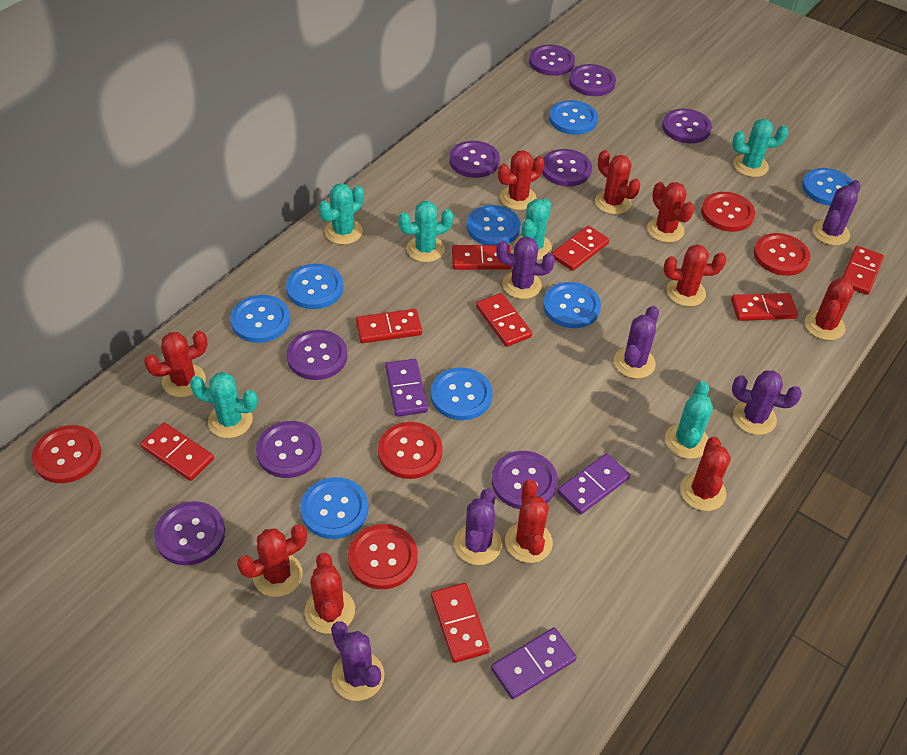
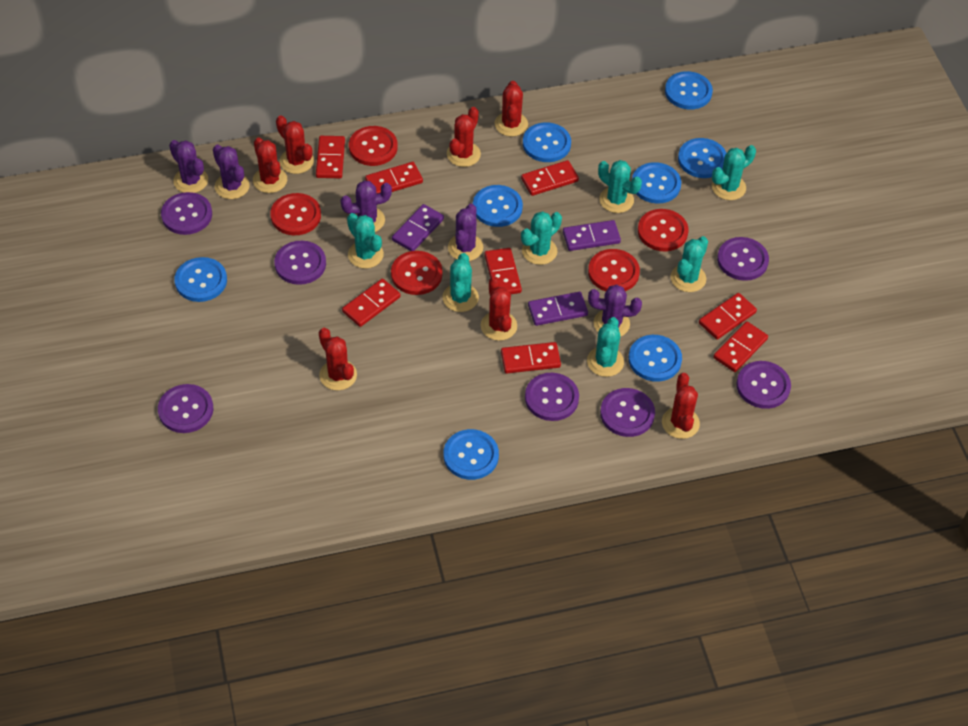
purple button: [154,501,225,565] [256,421,322,478] [287,330,348,380] [449,141,500,178] [492,451,558,509] [529,45,575,76] [542,149,592,186] [569,64,616,96] [662,109,712,143] = 9 -> [158,384,213,433] [161,192,212,235] [274,241,326,285] [525,373,579,421] [600,388,655,437] [717,237,769,281] [736,361,791,409] = 7
purple cactus: [331,621,384,701] [454,488,502,565] [496,237,555,299] [614,306,659,379] [732,370,802,435] [813,180,860,245] = 6 -> [169,140,208,193] [213,145,250,199] [340,180,392,232] [448,204,483,261] [588,285,642,337] = 5
red cactus: [144,331,208,397] [237,524,307,597] [305,553,355,634] [498,150,544,210] [505,479,553,563] [595,150,640,214] [647,182,694,243] [664,244,726,307] [680,437,731,511] [805,276,854,340] = 10 -> [253,137,287,193] [276,115,314,174] [319,328,357,391] [447,107,481,167] [481,276,517,341] [495,81,528,137] [662,373,700,439] = 7
turquoise cactus: [190,372,258,438] [319,183,364,245] [398,201,453,262] [514,198,552,260] [665,381,713,459] [732,119,789,177] = 6 -> [347,213,384,269] [442,253,479,312] [521,211,562,265] [587,317,624,377] [598,160,642,213] [670,236,708,292] [712,145,756,200] = 7

